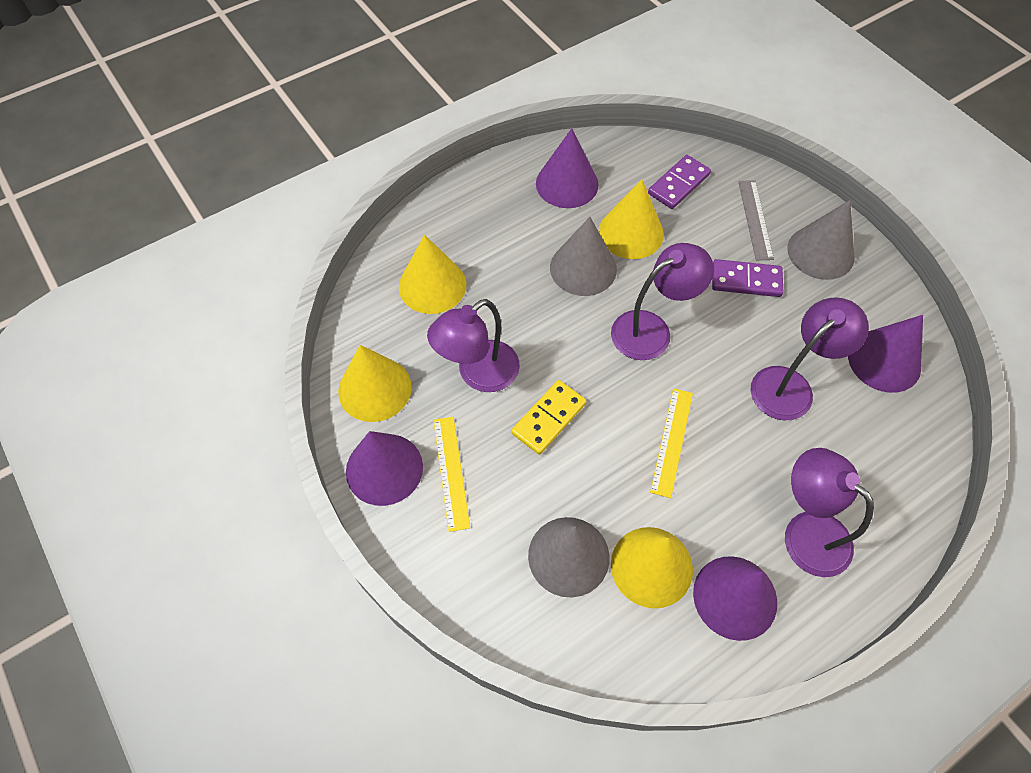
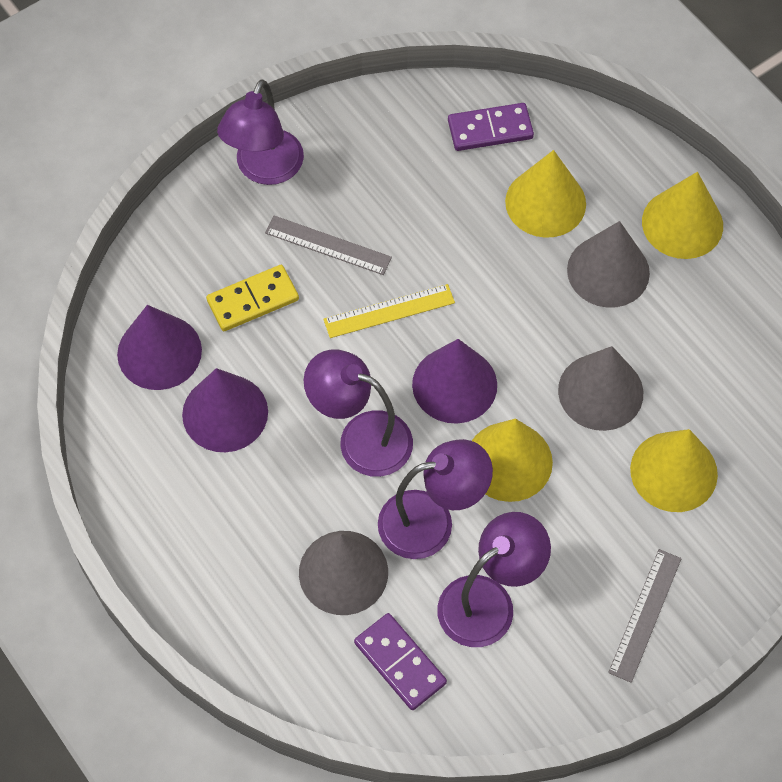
grey ruler: [738,180,774,260] = 1 -> [265,216,392,275] [608,549,682,683] = 2
purple cone: [346,431,423,506] [536,128,599,208] [693,556,777,641] [848,315,923,393] = 4 -> [117,305,202,390] [182,368,268,452] [412,339,497,424] = 3
yellow ruler: [433,417,470,532] [650,388,693,498] = 2 -> [323,284,455,338] = 1

